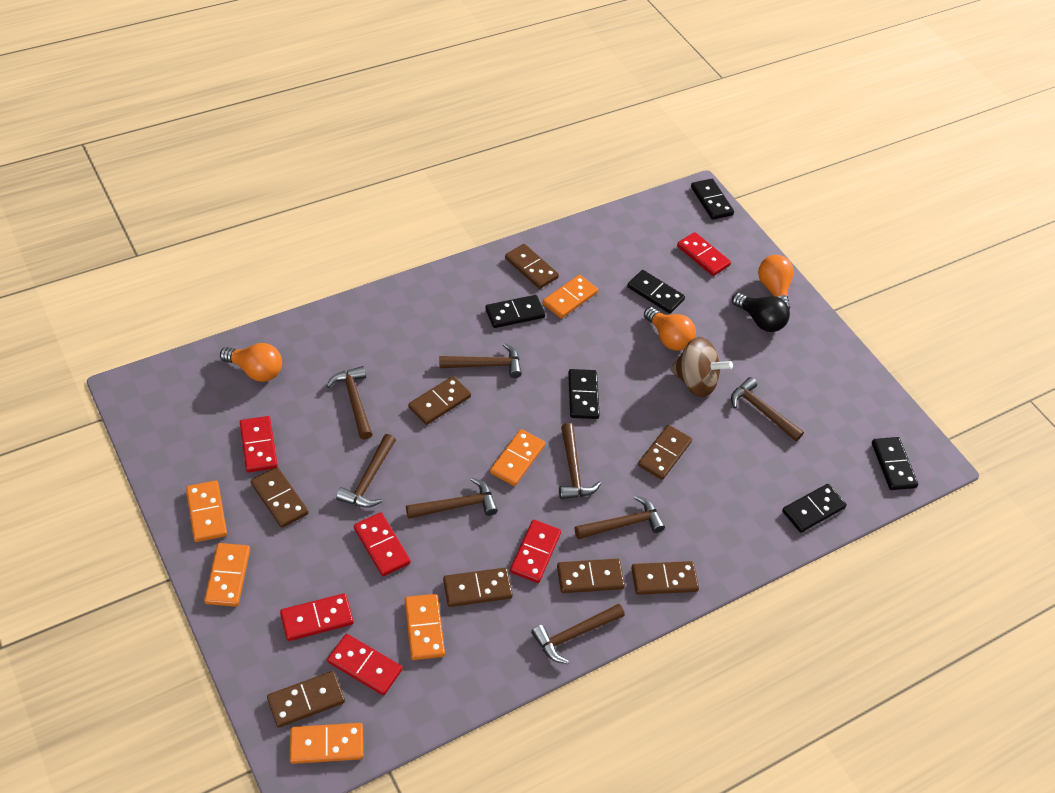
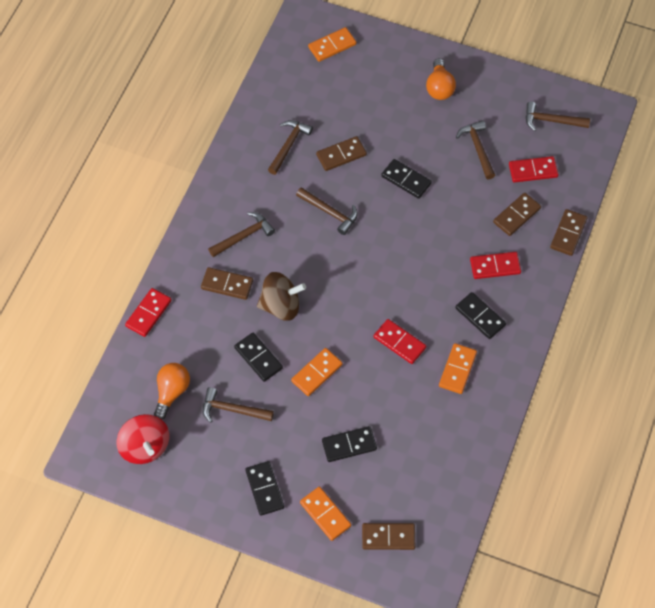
black domino: [485,295,545,328] [568,369,600,419] [627,270,685,314] [691,179,734,220] [782,484,847,533] [872,437,918,490] = 6 -> [234,333,283,382] [245,461,284,516] [322,426,377,462] [381,159,432,199] [455,292,506,339] = 5
black light bulb: [732,293,790,332] = 1 -> none = 0
brown domino: [251,467,309,528] [267,671,345,728] [408,376,471,425] [443,568,513,607] [505,244,559,289] [557,559,625,593] [631,561,699,595] [638,425,692,480] = 8 -> [201,267,253,300] [316,136,367,171] [362,523,415,550] [493,193,541,236] [550,209,587,256] = 5
brown hammer: [326,366,372,440] [336,434,396,508] [406,478,498,519] [439,343,522,378] [531,604,625,664] [559,423,601,499] [575,495,665,539] [731,377,804,441] = 8 -> [203,387,274,423] [208,212,275,257] [268,120,313,175] [296,187,358,235] [456,120,495,180] [526,101,590,131] = 6
orange domino: [186,481,227,542] [204,543,250,607] [290,723,363,764] [405,594,445,660] [490,429,545,486] [543,275,598,318] = 6 -> [291,348,343,396] [300,487,351,541] [308,27,356,62] [439,343,477,394] = 4
orange light bulb: [220,343,282,382] [644,307,696,351] [758,255,794,310] = 3 -> [154,363,190,419] [426,59,456,100] = 2
red domino: [240,416,278,473] [280,593,353,641] [327,634,402,695] [354,513,410,576] [510,520,561,583] [677,232,731,276] = 6 -> [125,288,172,337] [374,319,426,364] [470,252,521,279] [509,156,559,183] = 4
red spinning top: none = 0 -> [117,414,169,464] = 1

